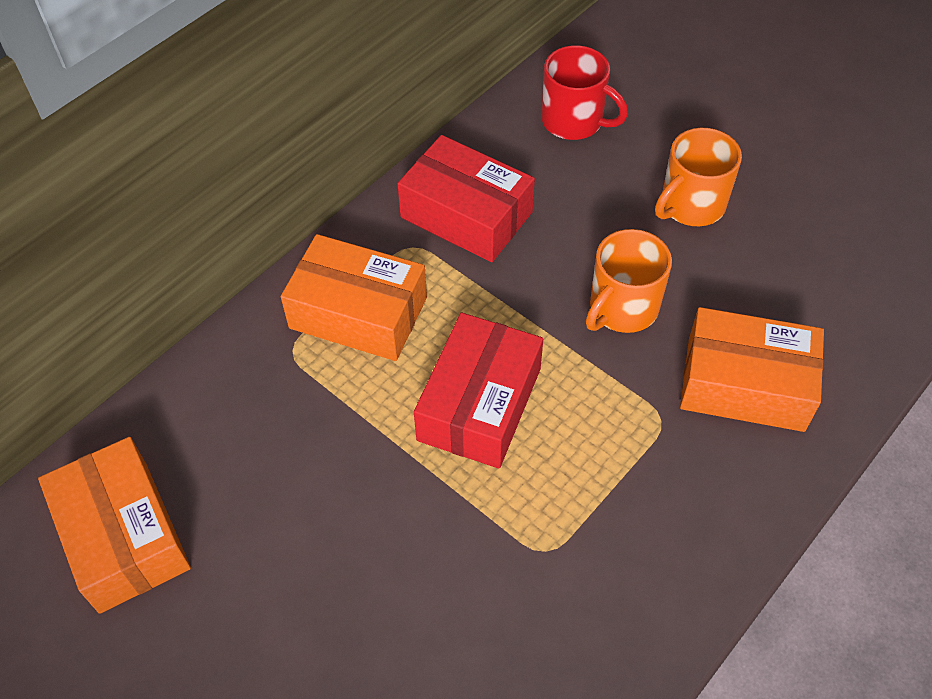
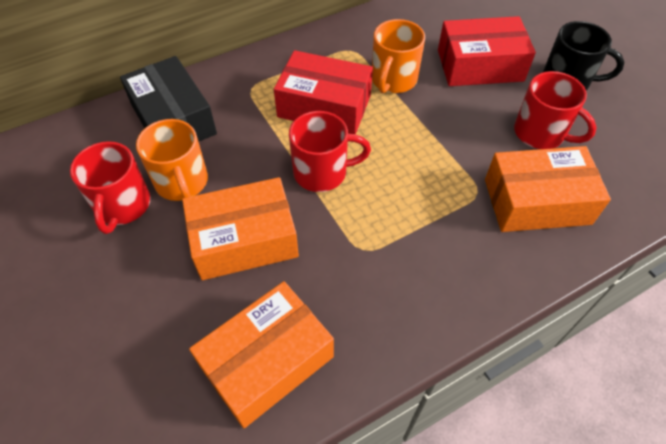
black box: none = 0 -> [120,56,217,142] = 1
black mug: none = 0 -> [543,21,624,90] = 1
red mug: [542,45,628,140] = 1 -> [70,141,151,234] [289,111,371,192] [514,71,597,149] = 3

